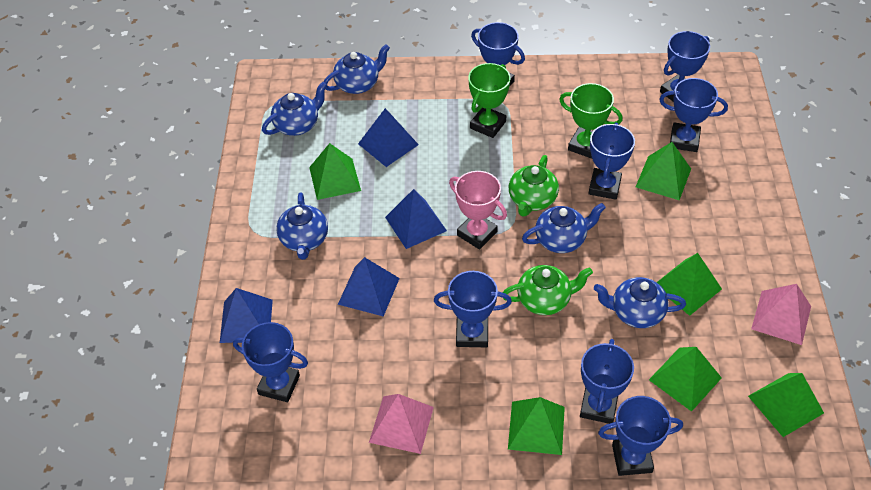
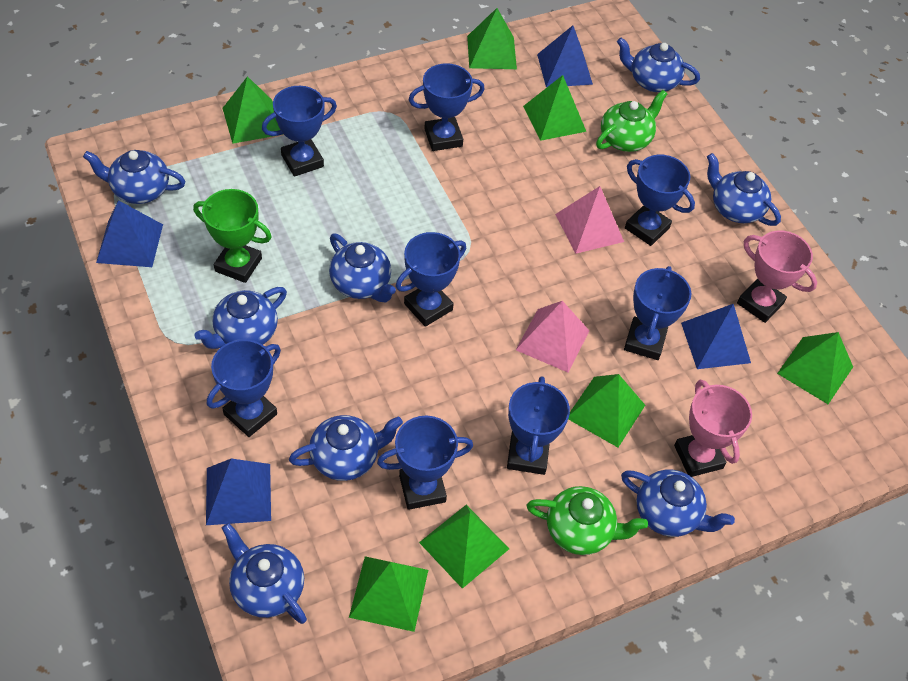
blue teapot: [262,82,327,136] [276,192,328,260] [324,44,390,94] [522,203,606,253] [594,277,686,328] = 5 -> [83,150,186,204] [194,287,287,349] [222,523,307,624] [289,415,403,481] [329,233,396,302] [617,38,700,92] [621,470,735,537] [707,153,781,226] = 8
green pyramid: [309,143,361,200] [508,397,565,455] [636,142,691,200] [649,347,722,412] [657,253,722,316] [748,373,824,437] = 6 -> [223,76,283,144] [349,556,428,632] [419,505,509,589] [467,8,517,69] [523,75,586,141] [568,374,645,447] [777,332,853,404] = 7
green trophy: [468,63,511,138] [559,83,623,159] = 2 -> [193,189,272,283] = 1
pink trophy: [449,171,507,250] = 1 -> [674,380,752,477] [737,230,817,323] = 2

